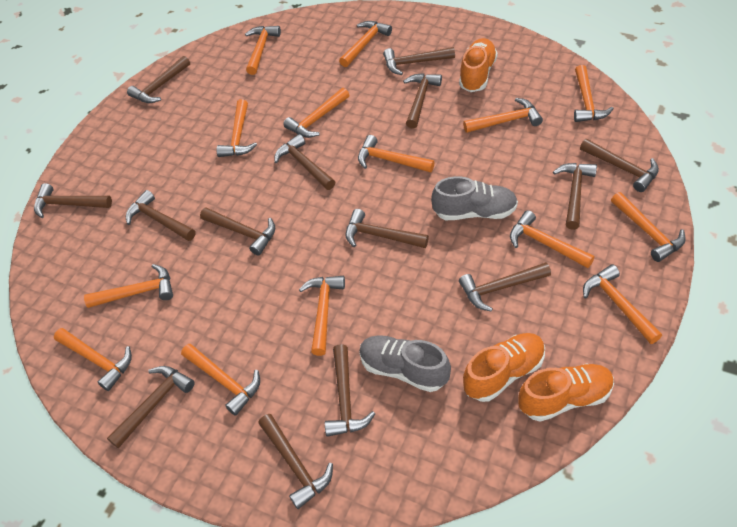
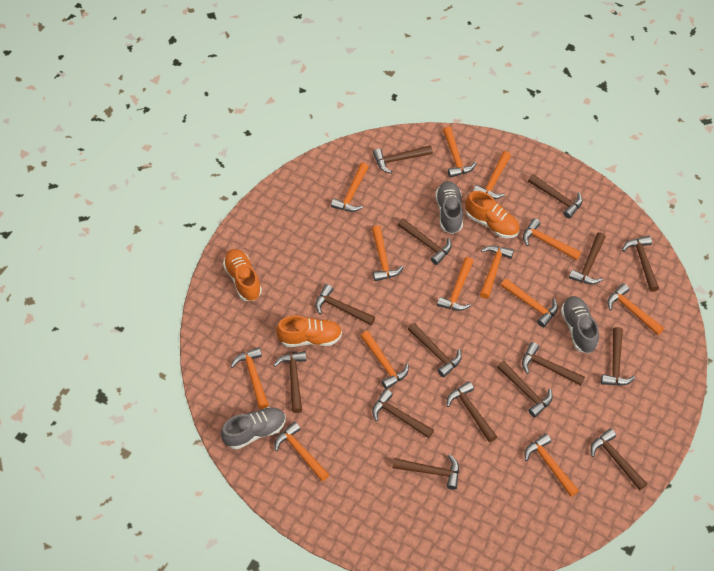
brown hammer: [34,183,112,218] [107,366,195,449] [126,190,195,241] [127,56,190,103] [200,207,276,256] [258,414,333,509] [274,134,335,190] [325,344,375,437] [345,209,429,248] [383,47,455,75] [403,73,442,129] [459,262,551,312] [553,163,597,230] [580,139,659,192] = 14 -> [274,351,306,413] [315,284,375,325] [372,389,434,438] [373,145,433,173] [392,454,459,490] [397,218,452,265] [408,323,462,377] [447,381,497,442] [497,361,553,418] [522,342,585,386] [528,174,583,218] [569,232,606,284] [591,428,647,490] [601,327,635,386] [622,236,659,292] = 15
grey shoe: [359,335,451,392] [431,176,518,220] = 2 -> [221,407,286,449] [435,181,463,234] [561,296,599,353] = 3
orange hammer: [54,328,132,391] [84,264,173,308] [181,344,260,416] [216,99,257,157] [245,26,281,75] [283,88,349,138] [299,276,345,356] [339,21,392,67] [358,135,435,173] [463,98,543,133] [510,210,595,268] [574,65,614,122] [583,264,662,344] [611,192,686,262] = 14 -> [231,347,269,409] [275,422,329,481] [331,163,369,212] [360,331,409,389] [372,226,404,281] [437,257,473,311] [443,127,476,178] [473,151,511,199] [480,245,514,299] [501,278,558,327] [523,218,581,260] [525,433,579,497] [608,283,664,335] = 13

